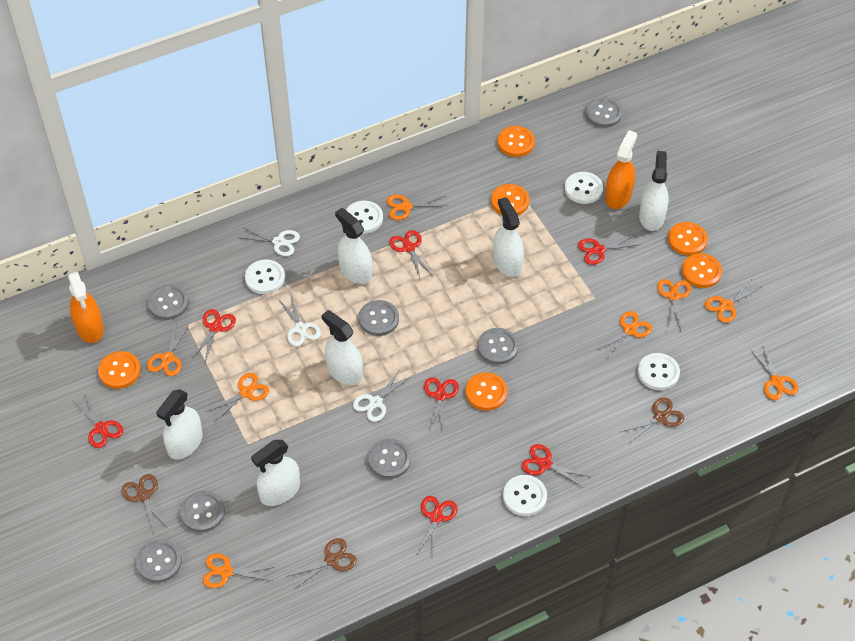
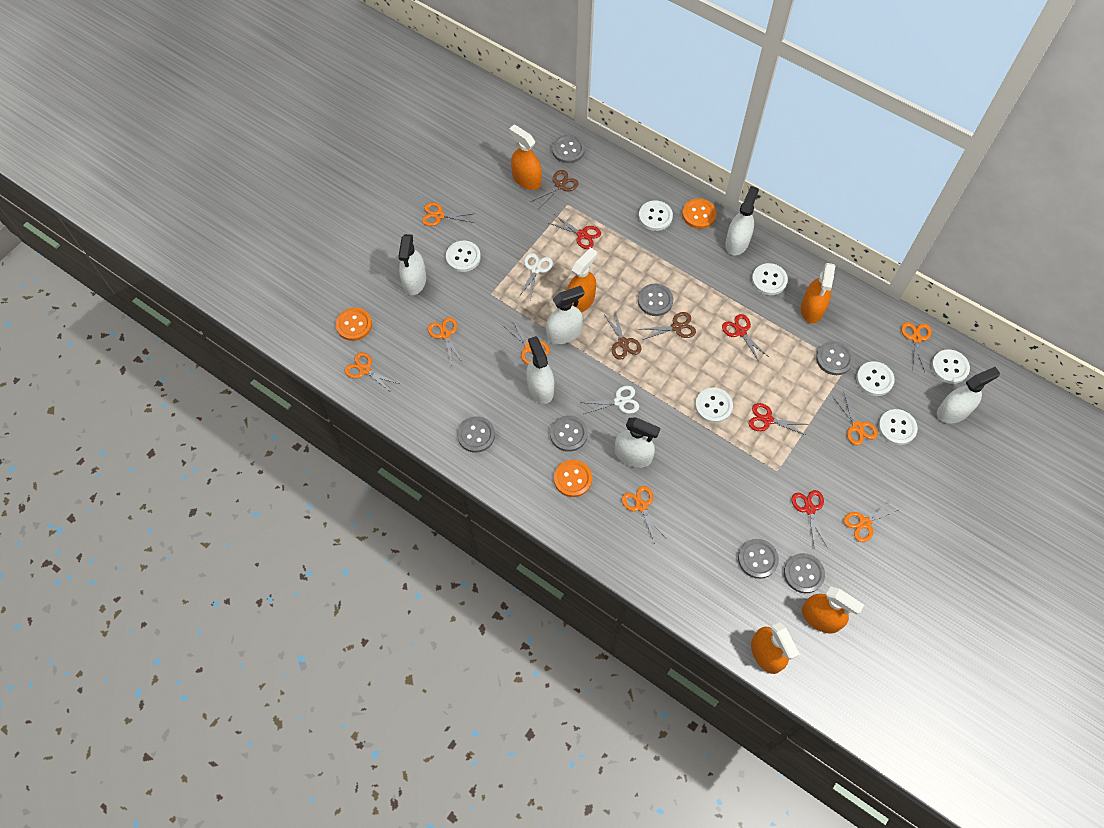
orange button: [98,351,141,389] [465,373,508,411] [491,184,529,215] [497,126,535,157] [668,222,708,256] [682,253,722,288] = 6 -> [336,308,372,341] [554,460,592,497] [682,198,717,229] = 3
orange spray bottle: [68,272,104,343] [605,130,637,209] = 2 -> [509,125,542,190] [567,248,597,313] [751,622,800,674] [801,263,835,323] [802,587,864,633] = 5
red scissors: [73,394,123,448] [192,309,236,362] [389,230,433,278] [417,496,457,557] [424,377,459,433] [522,444,590,488] [578,235,637,265] = 7 -> [549,215,601,249] [722,314,769,363] [749,403,806,435] [792,490,827,549] = 4
white button: [245,259,285,294] [346,201,383,234] [503,475,547,516] [565,172,603,204] [638,353,680,390] = 5 -> [446,241,481,272] [639,200,673,231] [695,388,733,423] [752,263,788,295] [856,361,895,396] [878,409,918,445] [931,349,970,384] = 7
white scissors: [237,227,300,256] [278,296,321,346] [353,371,410,422] = 3 -> [519,253,553,300] [580,386,639,414] = 2

